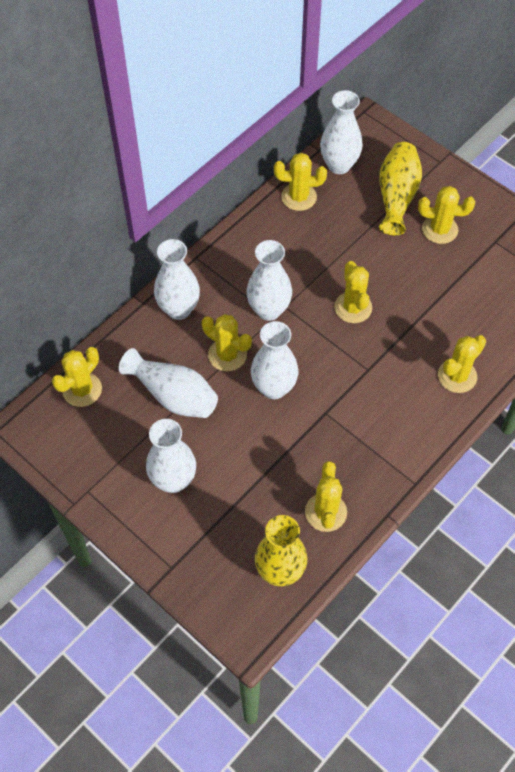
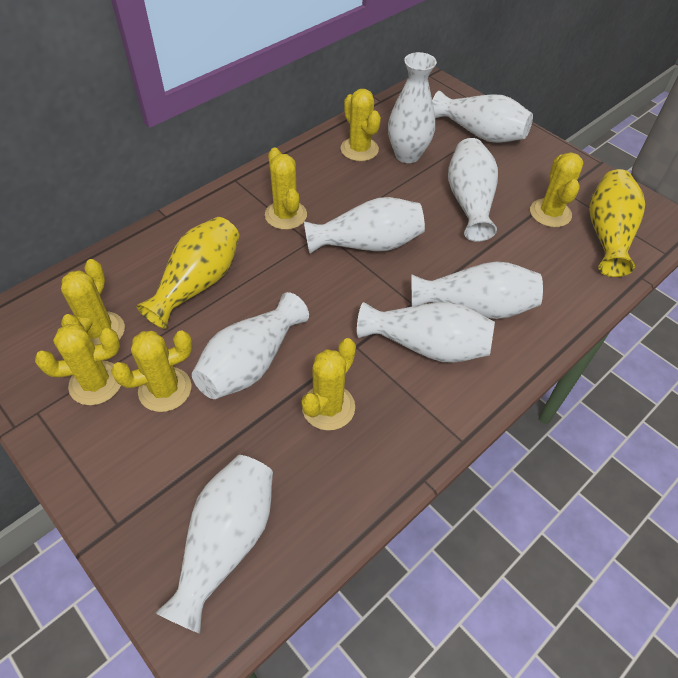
white vase: [119,348,218,418] [146,419,196,493] [154,239,200,320] [246,240,292,321] [251,321,299,399] [320,90,363,174] = 6 -> [155,455,273,634] [192,292,309,399] [304,197,425,254] [357,302,495,363] [388,52,437,163] [412,261,543,319] [432,91,533,143] [448,138,498,242] = 8

